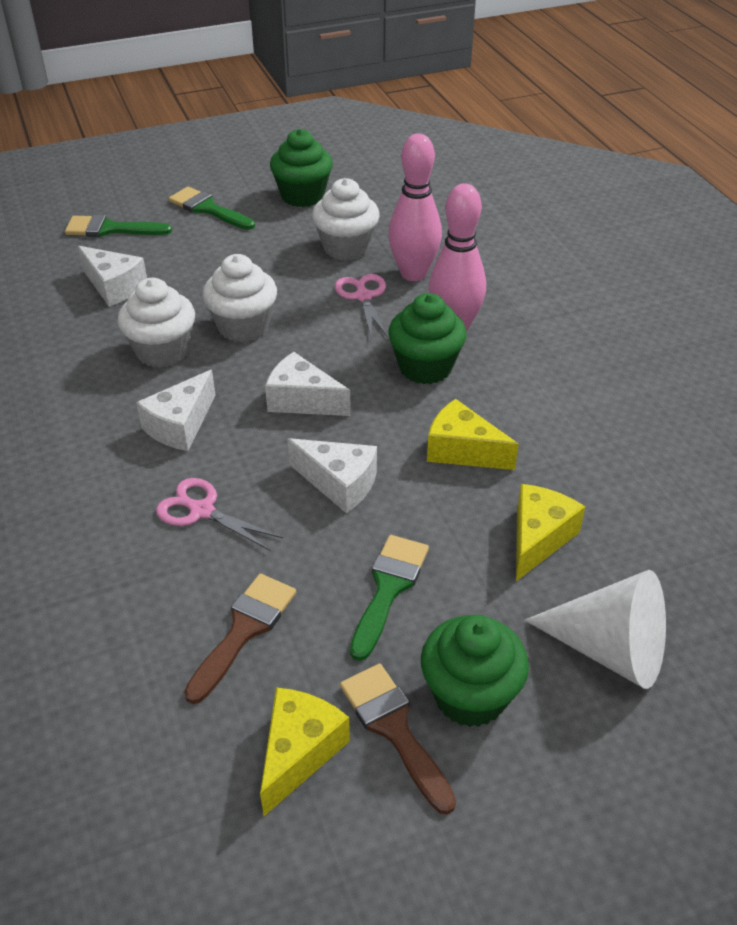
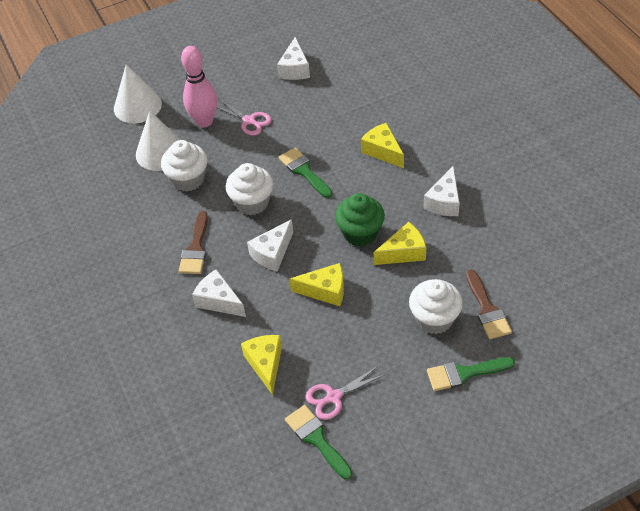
green cupcake: [270,129,333,207] [388,293,467,384] [421,615,529,727] = 3 -> [335,193,385,246] = 1
pink bowling pin: [388,134,442,281] [429,183,486,332] = 2 -> [181,46,217,127] = 1
white cone: [525,570,666,689] = 1 -> [114,64,162,123] [136,111,181,171] = 2
yellow cheese: [260,688,350,816] [427,399,519,470] [516,484,585,581] = 3 -> [241,335,282,395] [289,263,344,306] [361,123,404,168] [374,222,426,265] = 4

